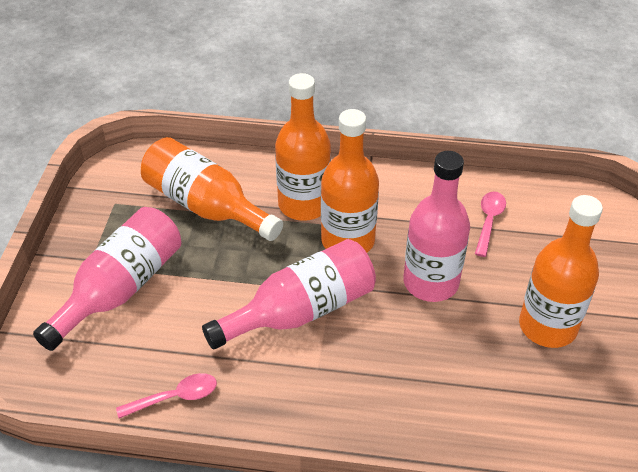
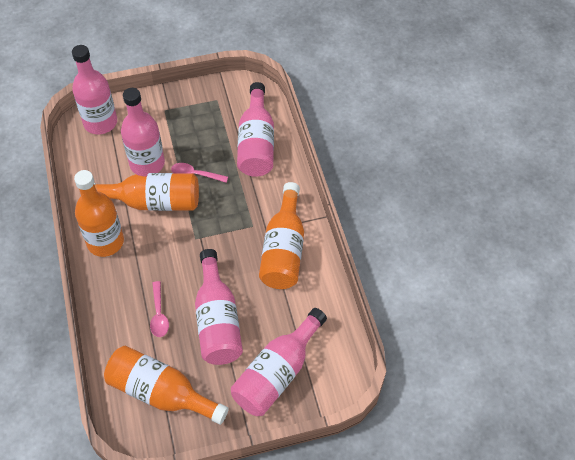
pink bottle: [33,207,181,351] [202,239,376,350] [403,151,470,302] = 3 -> [72,45,117,134] [121,88,165,174] [195,249,243,365] [231,308,327,416] [237,82,274,177] = 5

